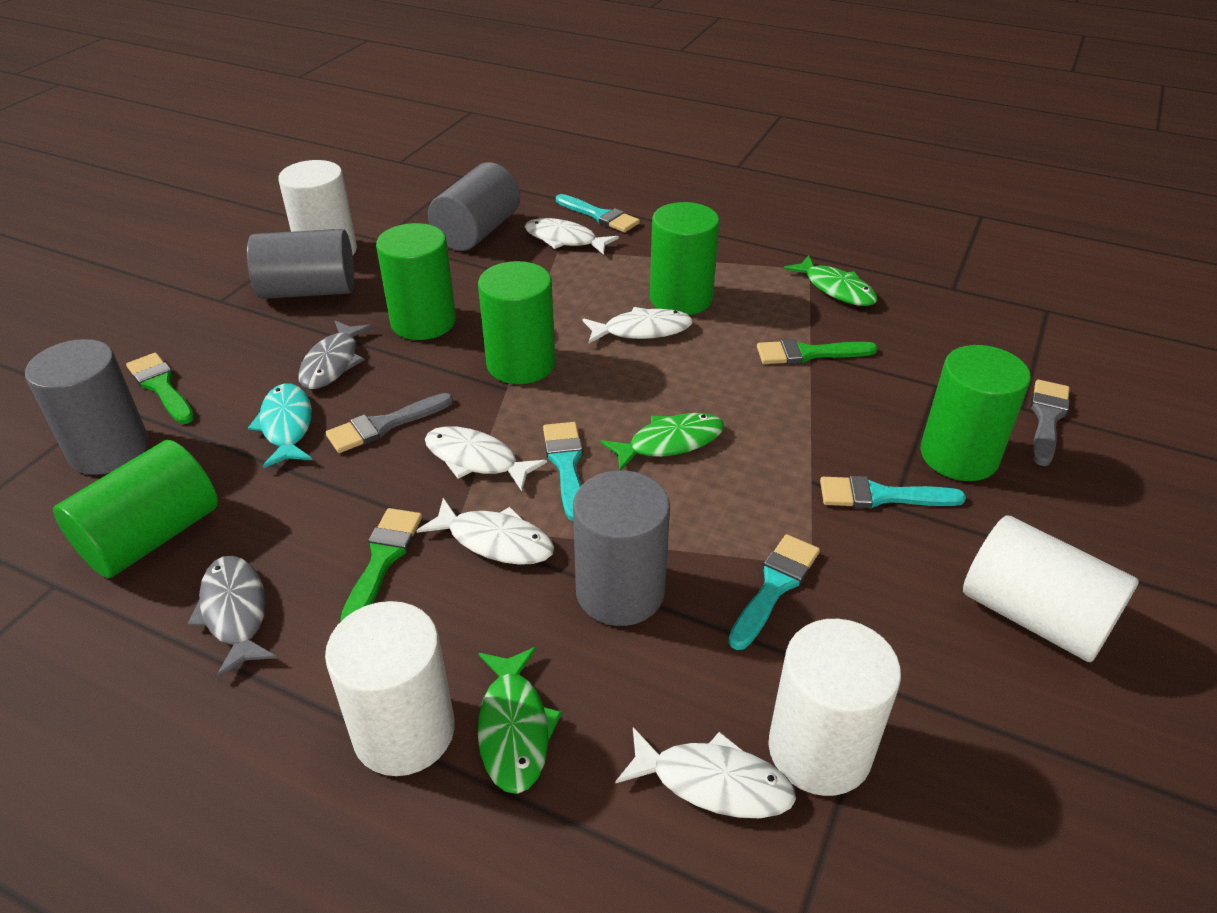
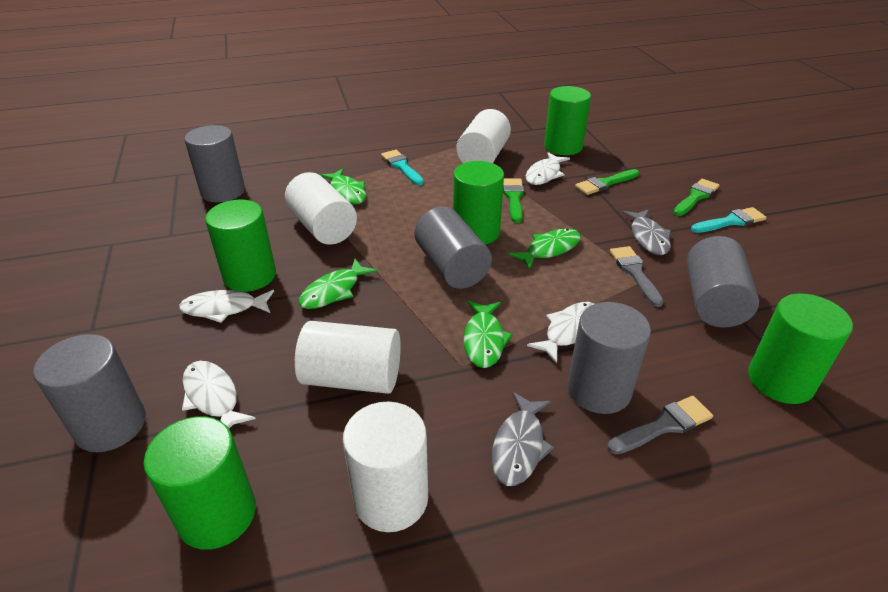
green fish: [478,647,562,794] [601,413,724,470] [783,255,878,306] = 3 -> [299,259,377,309] [320,169,366,204] [464,301,513,368] [509,228,581,270] = 4
grey cylinder: [25,339,149,475] [247,229,354,299] [428,162,520,251] [573,470,670,626] = 4 -> [33,334,146,452] [185,125,245,202] [415,206,492,289] [567,302,651,414] [687,236,759,328] = 5
turquoise brush: [543,422,583,521] [556,194,640,232] [728,534,820,650] [820,476,966,508] = 4 -> [381,150,424,185] [691,207,767,233] = 2
turquoise fish: [248,383,312,468] = 1 -> none = 0
white fish: [416,498,554,565] [425,426,547,491] [525,218,619,255] [583,307,693,344] [615,727,796,818] = 5 -> [179,290,274,323] [182,361,256,428] [526,152,570,185] [527,302,595,363] = 4

